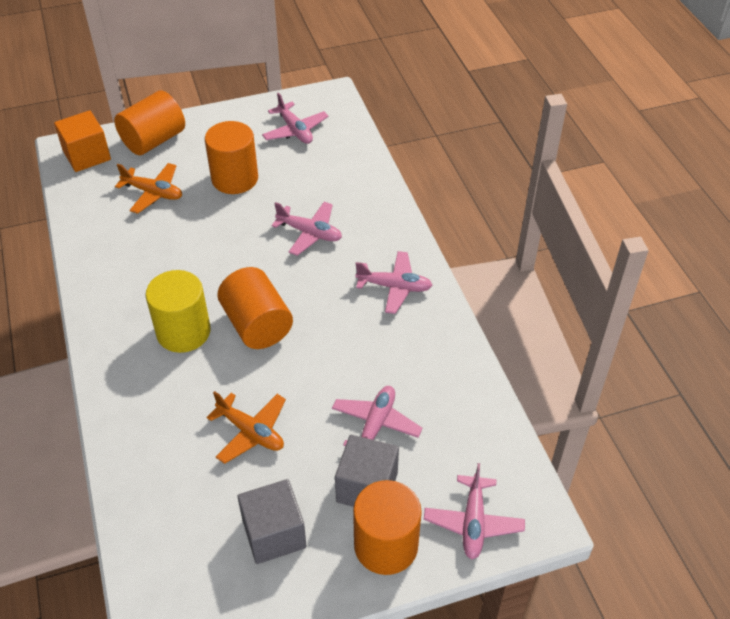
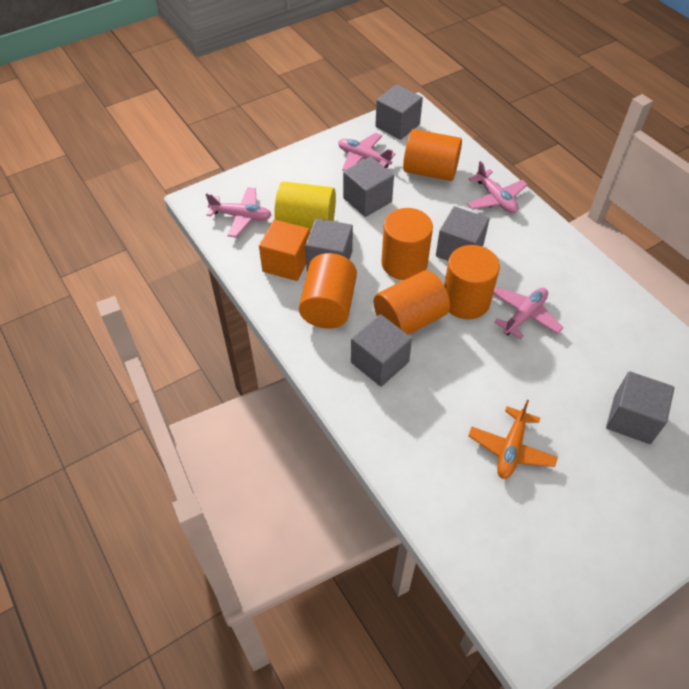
grey cube: [238,479,307,564] [335,435,399,507] = 2 -> [305,218,353,271] [343,157,394,217] [351,314,412,387] [375,85,423,140] [436,206,489,261] [606,371,674,444] = 6
orange cylinder: [114,91,185,155] [205,121,258,194] [217,267,293,349] [353,480,422,575] = 4 -> [299,253,357,329] [374,270,450,335] [381,208,433,280] [403,129,462,181] [444,245,500,319] = 5
orange plane: [115,163,182,214] [207,391,286,464] = 2 -> [468,400,558,479] = 1
pink plane: [262,92,328,144] [271,202,342,256] [332,386,422,446] [355,251,433,314] [424,463,525,559] = 5 -> [206,187,272,238] [338,133,396,171] [468,161,528,213] [493,287,564,339] = 4

